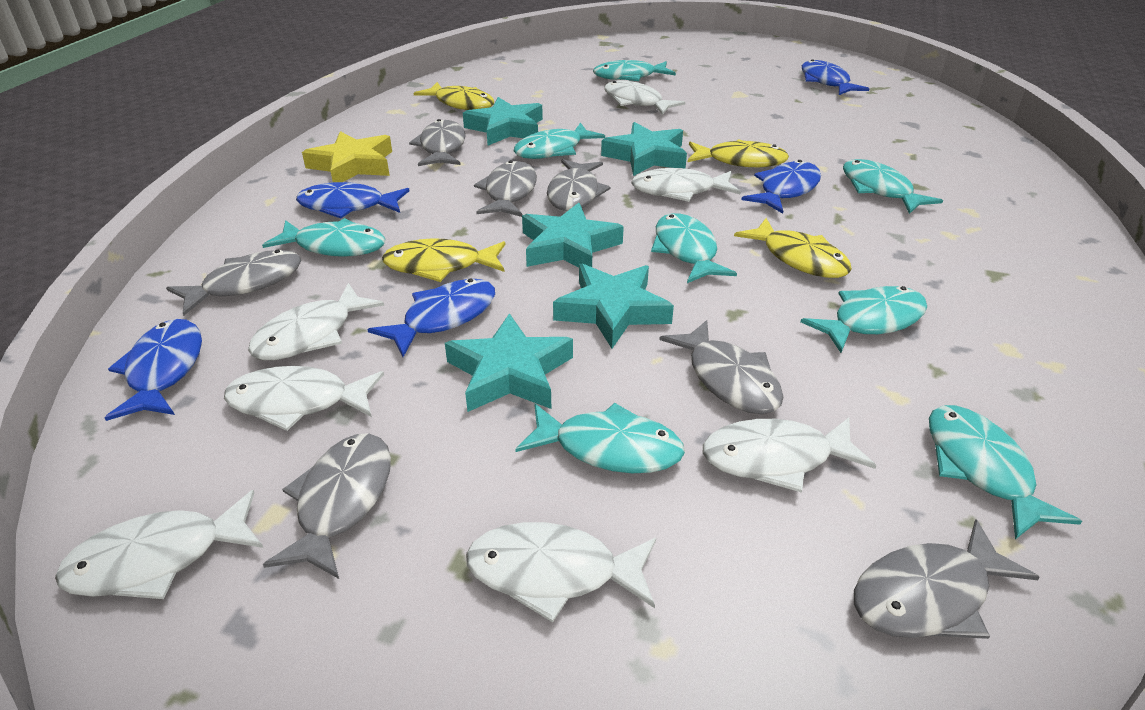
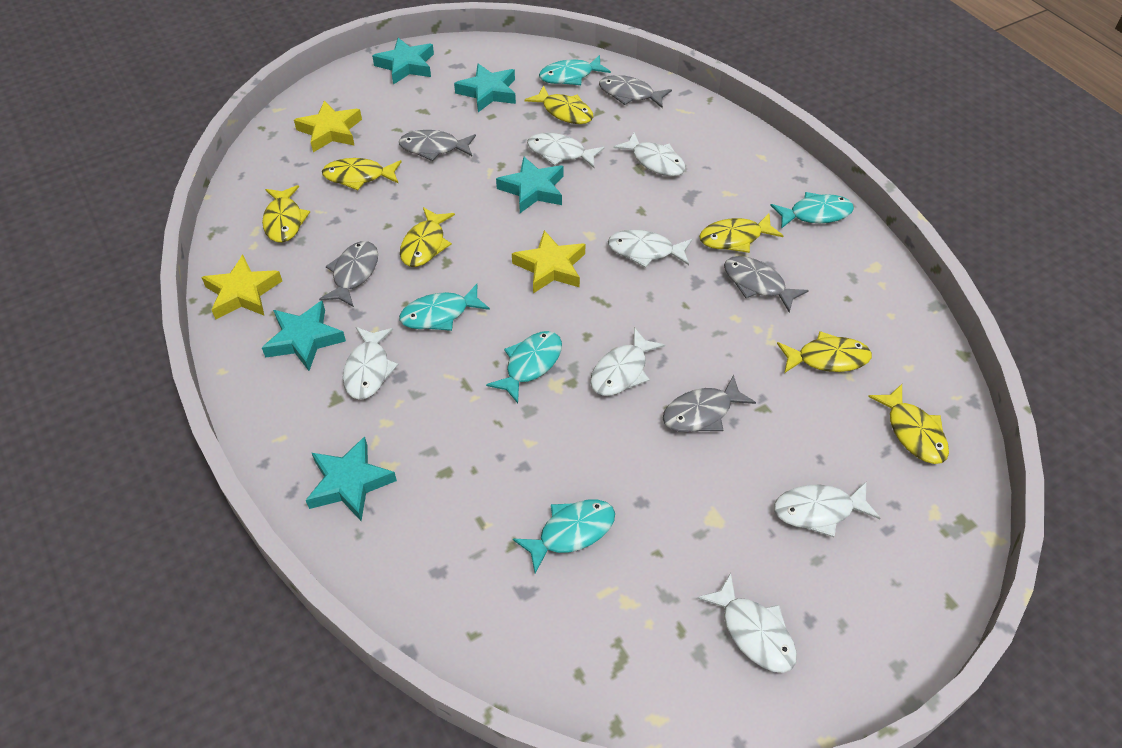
blue fish: [105,319,202,421] [296,182,410,218] [367,278,495,357] [741,160,821,214] [802,59,869,95] = 5 -> none = 0
grey fish: [166,250,301,316] [263,433,391,579] [409,119,466,166] [474,160,537,217] [547,159,610,211] [659,320,783,414] [854,519,1040,639] = 7 -> [319,241,378,307] [399,130,476,161] [599,75,672,108] [663,375,756,432] [724,256,809,313] = 5
turquoise fish: [262,218,386,257] [514,122,605,159] [515,403,685,473] [593,60,676,81] [651,213,737,283] [801,286,927,353] [843,159,943,214] [929,405,1082,540] = 8 -> [399,284,490,331] [486,331,562,403] [513,500,615,573] [539,55,611,85] [770,192,854,229] = 5
yellow fish: [382,238,505,282] [413,82,494,110] [688,139,789,167] [734,218,852,278] = 4 -> [262,185,310,243] [322,158,401,190] [400,207,455,267] [524,85,593,124] [699,214,783,253] [777,331,872,373] [868,384,949,464] = 7
yellow star: [302,131,392,182] = 1 -> [201,255,282,319] [294,100,362,152] [512,230,585,293] = 3

